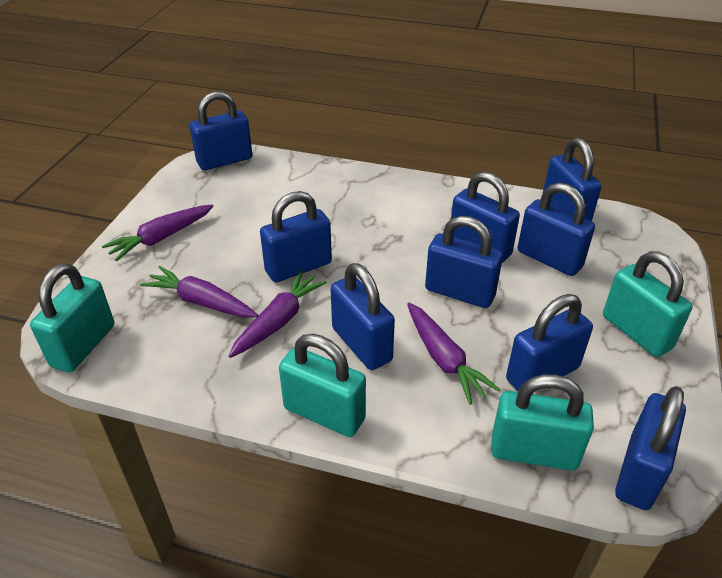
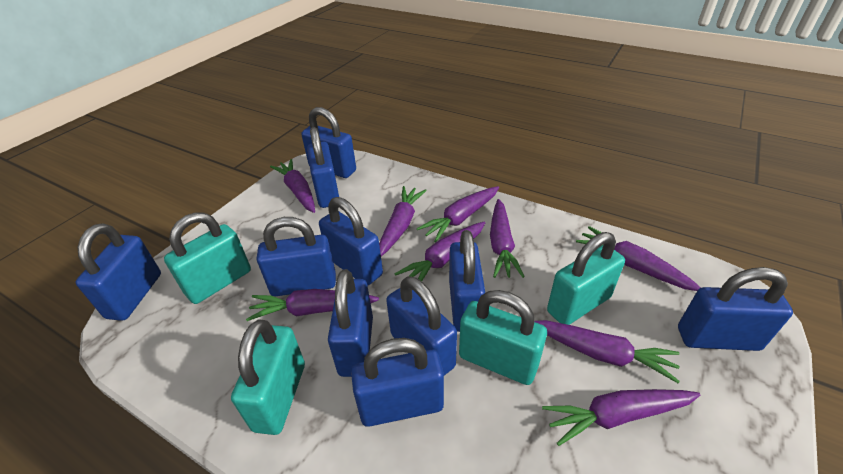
blue padlock: [190,91,252,170] [260,191,332,282] [331,263,395,370] [425,216,503,308] [451,172,520,263] [506,294,593,391] [518,183,595,276] [543,138,602,221] [615,386,686,510] = 9 -> [75,224,161,321] [257,217,336,296] [301,107,356,178] [307,127,339,208] [319,197,383,286] [328,269,373,377] [351,338,444,427] [386,276,457,375] [449,230,485,332] [678,267,793,351] = 10
purple carrot: [102,204,214,262] [140,266,258,318] [229,270,327,358] [407,303,500,405] = 4 -> [246,289,379,321] [270,159,315,213] [379,186,427,256] [395,221,486,281] [417,186,499,242] [490,199,525,278] [535,320,680,383] [542,389,700,446] [576,226,701,291] = 9

